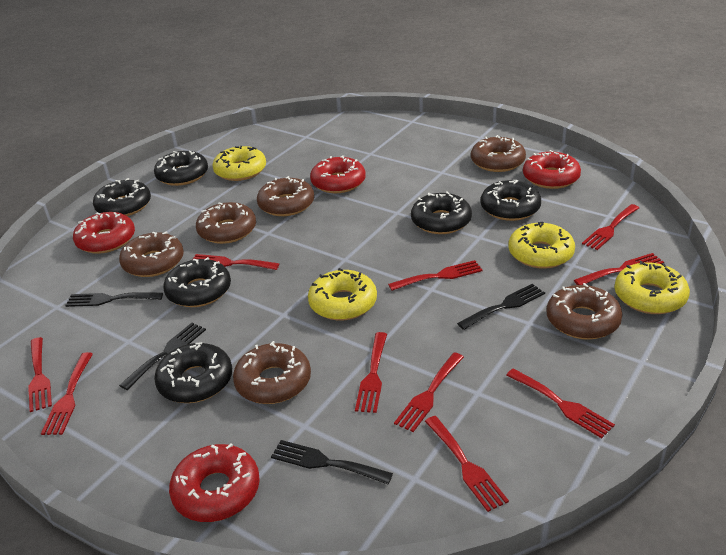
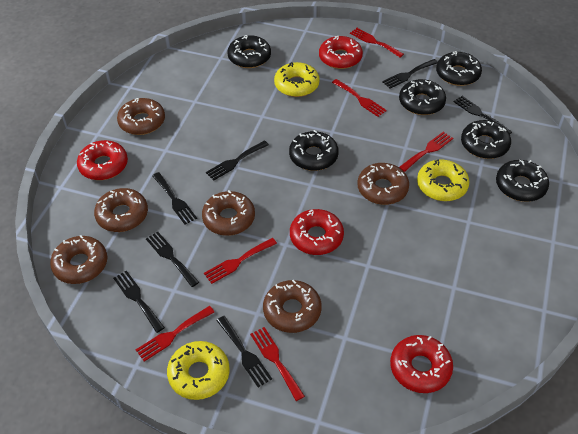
black fork: [65,292,163,307] [119,323,206,390] [271,440,393,484] [457,284,545,330] = 4 -> [113,270,165,333] [146,232,199,287] [152,172,197,225] [206,140,269,181] [216,316,272,388] [382,59,438,88] [454,96,512,134] = 7
red fork: [28,337,52,412] [41,352,93,435] [192,254,279,270] [355,332,387,413] [388,260,483,291] [394,353,464,432] [425,416,509,512] [506,368,615,438] [574,253,664,285] [582,204,639,250] = 10 -> [136,306,214,362] [204,238,277,284] [250,327,305,401] [332,79,387,117] [350,28,404,57] [399,132,453,172] = 6
yellow donut: [212,146,266,181] [308,268,377,321] [509,222,575,269] [614,261,690,314] = 4 -> [167,341,230,400] [274,62,320,97] [417,160,469,201] = 3

